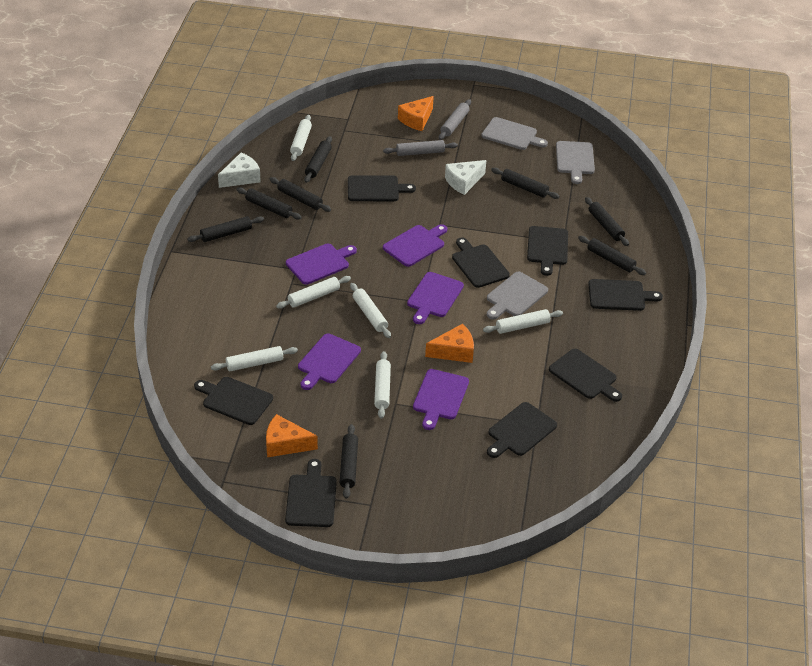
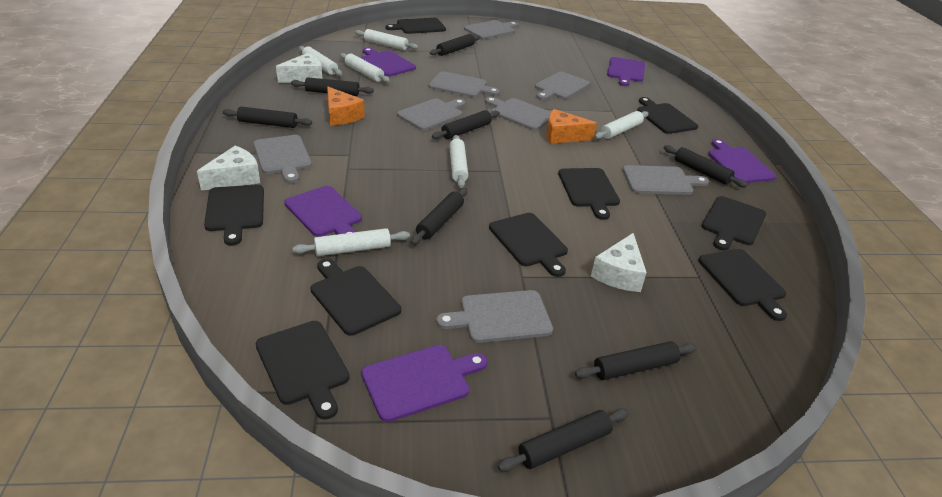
black cutting board: [194,377,273,425] [285,459,337,527] [348,175,416,201] [452,237,510,288] [487,402,557,458] [527,226,568,276] [549,349,622,402] [588,279,663,311] = 8 -> [204,185,264,245] [256,321,350,419] [311,259,401,336] [385,18,446,34] [489,213,568,277] [558,168,620,220] [637,97,698,134] [699,249,787,321] [702,196,766,250] = 9
grey cutting board: [481,117,548,150] [487,271,548,319] [556,141,595,184] = 3 -> [253,135,312,183] [397,98,466,130] [429,71,500,97] [436,290,553,343] [464,20,518,39] [485,97,550,130] [535,72,590,100] [623,165,709,195] = 8
grey rolling pin: [383,140,458,156] [439,99,471,140] = 2 -> none = 0
orange cheese: [266,414,318,457] [398,96,434,131] [425,324,474,363] = 3 -> [327,86,365,126] [546,109,597,144] = 2
white cheese: [218,152,261,188] [445,160,486,195] = 2 -> [197,146,260,191] [276,53,322,83] [591,233,647,292] = 3

